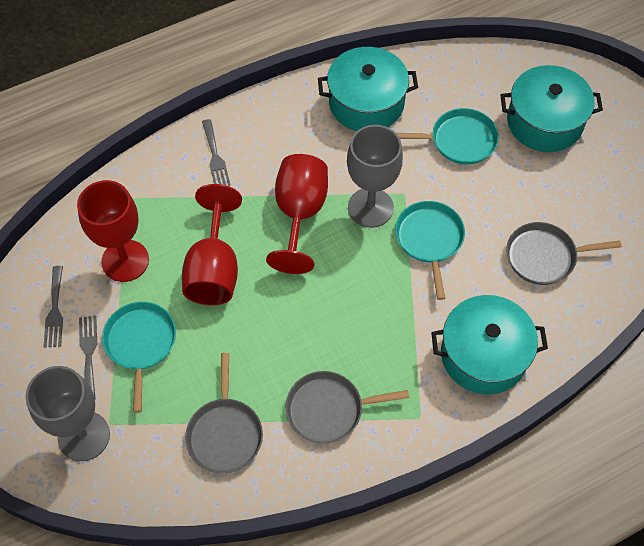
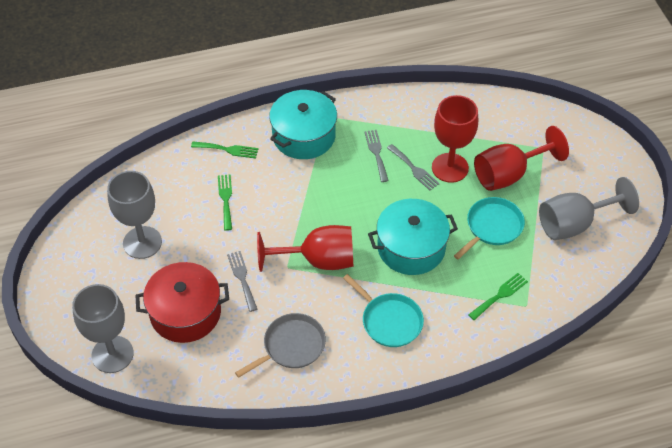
green fork: none = 0 -> [191,141,258,159] [218,174,232,231] [469,273,528,320] = 3
grey goblet: [26,366,110,461] [347,125,403,228] = 2 -> [72,284,134,373] [107,171,162,259] [539,177,639,240] = 3
grey pan: [185,353,263,473] [286,371,409,444] [506,222,621,285] = 3 -> [235,313,326,378] = 1
red pot: none = 0 -> [135,262,229,343] = 1
turquoise pan: [102,302,176,413] [395,201,465,300] [396,108,499,165] = 3 -> [343,274,424,347] [454,197,525,260] = 2
turquoise pot: [318,47,418,131] [431,295,548,395] [500,65,603,152] = 3 -> [269,90,337,159] [368,199,458,275] = 2

